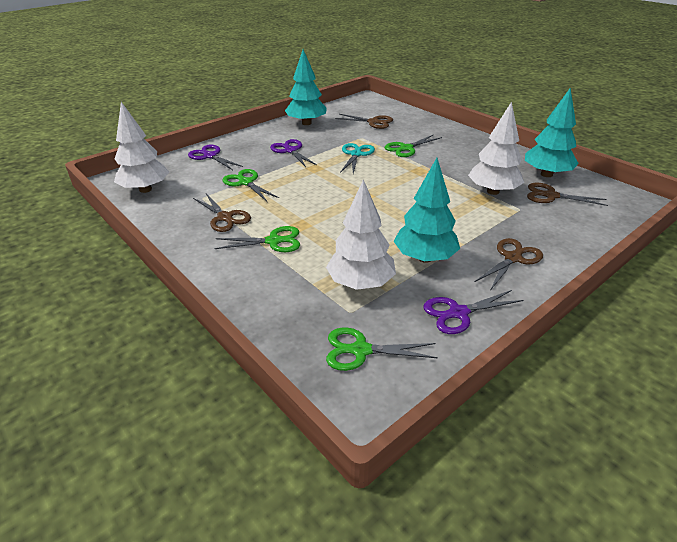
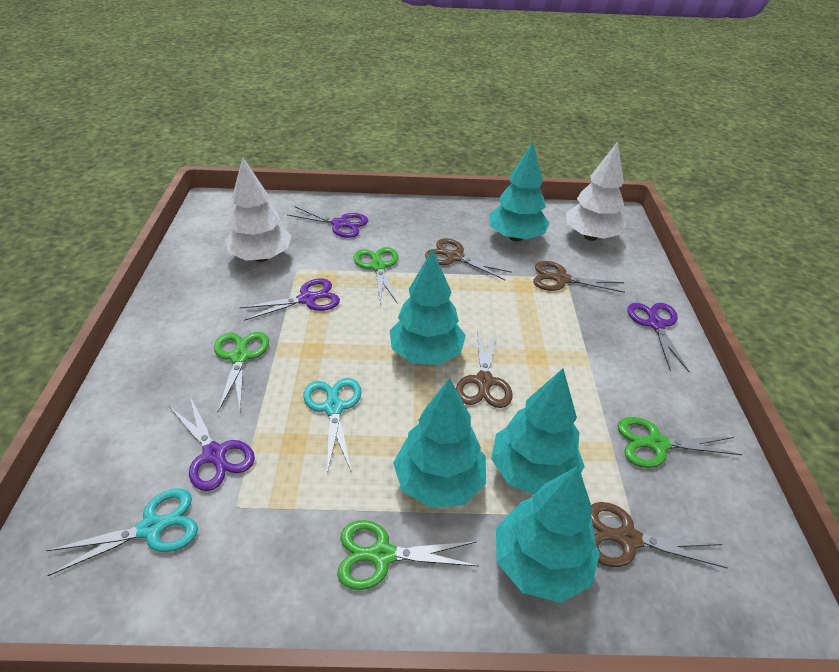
purple scissors: [188,145,243,170] [270,139,317,167] [423,290,524,334] = 3 -> [169,397,255,491] [240,279,340,321] [287,206,368,238] [627,303,690,372] = 4
turquoise scissors: [340,143,375,173] = 1 -> [46,488,198,576] [303,378,362,474] = 2
turquoise tree: [285,49,327,125] [394,158,460,263] [525,88,579,177] = 3 -> [390,249,466,365] [393,378,486,508] [489,142,550,241] [491,369,585,495] [496,466,600,603] = 5
white tree: [114,102,169,193] [326,179,396,290] [468,101,524,195] = 3 -> [225,157,291,262] [566,142,626,241] = 2

